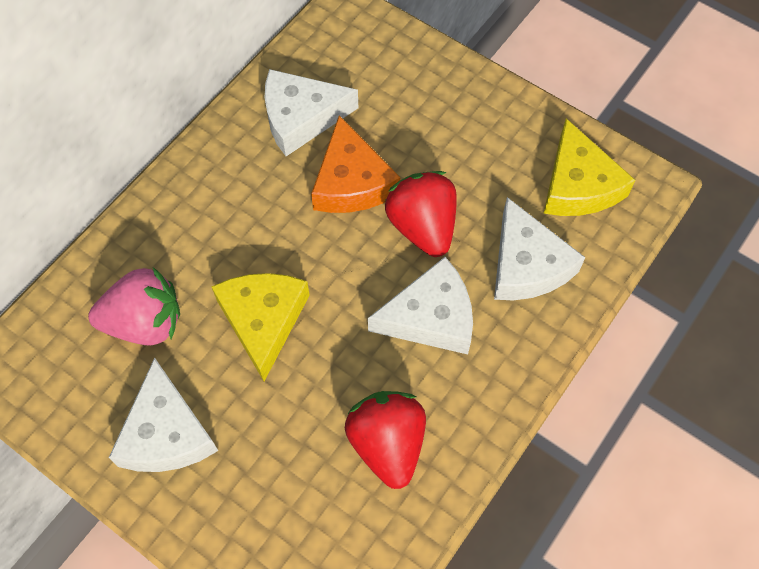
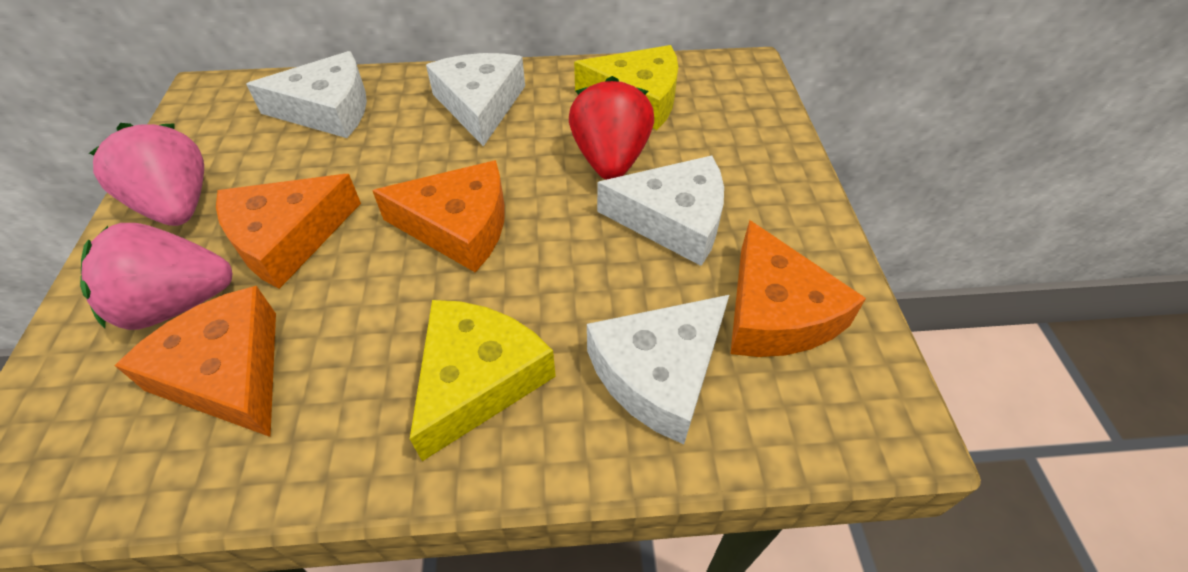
orange cheese: [311,115,400,213] = 1 -> [114,286,276,437] [216,174,361,289] [372,160,505,273] [730,220,866,357] = 4
pink strawberry: [88,267,180,346] = 1 -> [80,223,233,330] [89,123,204,226] = 2
red strawberry: [345,391,426,489] [385,171,457,257] = 2 -> [569,76,654,180] = 1

